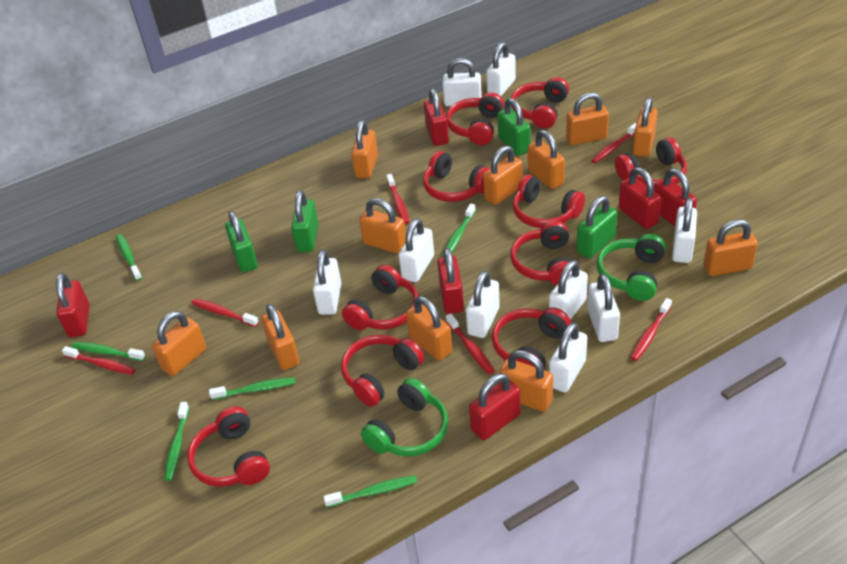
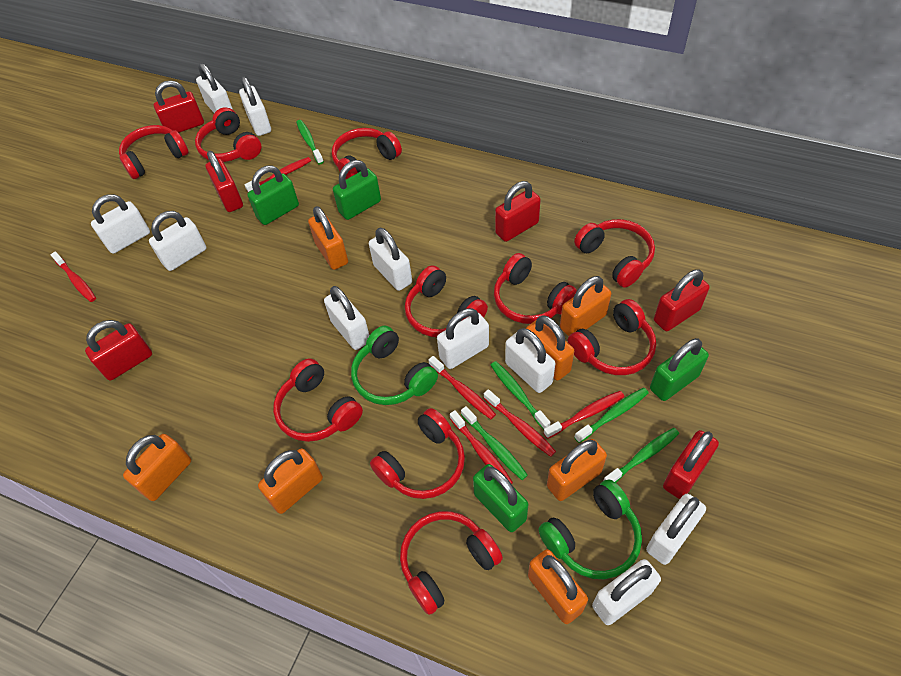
green toothbrush: [72,342,146,361] [116,234,142,281] [164,402,189,481] [209,377,296,400] [324,475,417,507] [442,204,476,257] = 6 -> [296,120,324,165] [461,406,528,480] [491,361,551,430] [574,388,648,443] [603,428,679,483] = 5
orange padlock: [152,311,206,376] [261,304,299,370] [351,120,378,178] [359,198,406,254] [406,296,452,361] [483,146,523,205] [499,350,553,412] [528,130,565,189] [566,93,609,145] [633,97,658,157] [703,219,758,276] = 11 -> [123,434,191,501] [258,448,323,514] [308,206,348,270] [526,315,574,381] [528,549,588,624] [547,439,607,501] [560,276,611,336] = 7
white padlock: [313,250,341,315] [399,218,434,282] [442,58,482,106] [466,271,500,338] [486,42,516,96] [549,260,588,320] [549,322,587,392] [587,274,620,342] [672,198,697,263] = 9 -> [91,194,150,254] [149,211,206,271] [196,63,233,113] [239,76,271,136] [324,286,370,350] [369,228,412,291] [437,308,489,369] [505,328,555,393] [592,559,661,625] [646,494,706,565] = 10

